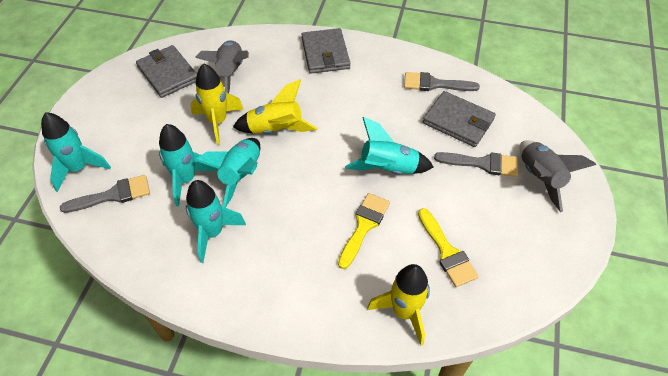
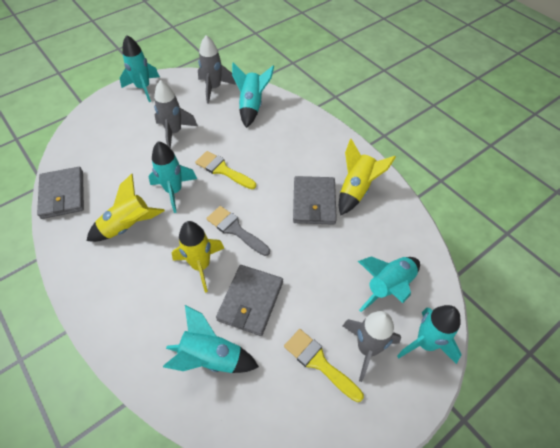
grey brush: [60,175,150,213] [404,72,480,91] [434,152,518,177] = 3 -> [206,206,270,256] = 1
grey rocket: [195,40,249,93] [520,140,596,212] = 2 -> [154,80,198,149] [198,35,236,104] [343,311,401,382] = 3
turquoise rocket: [41,112,111,192] [159,124,217,206] [186,180,246,263] [195,138,260,208] [345,117,434,175] = 5 -> [120,35,160,102] [148,141,197,213] [163,305,259,373] [232,63,274,128] [358,256,420,312] [397,305,462,364] = 6

